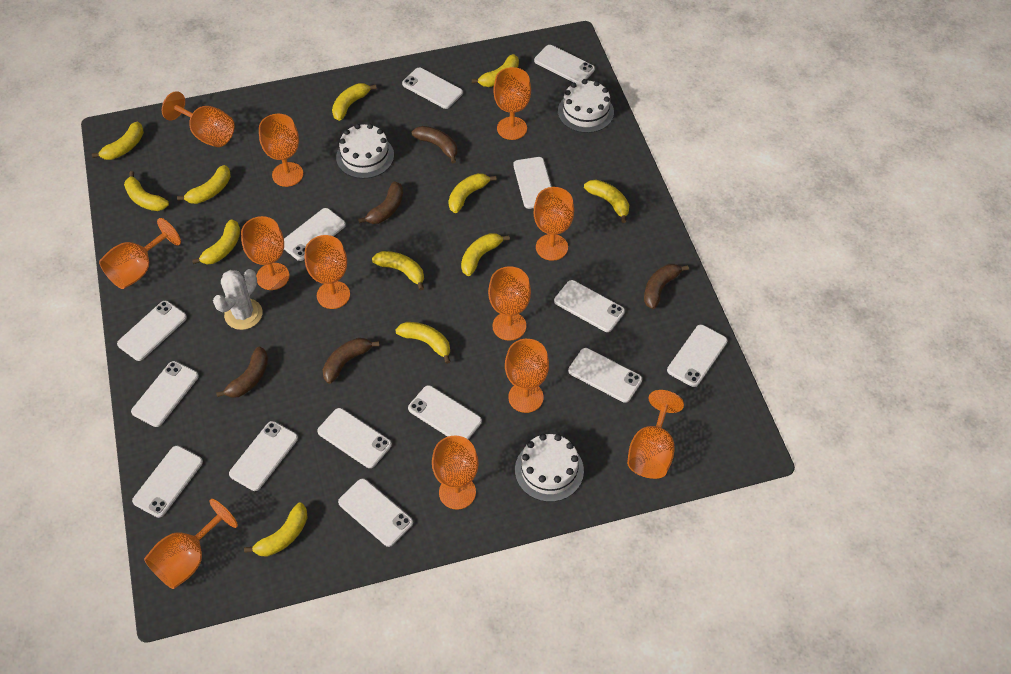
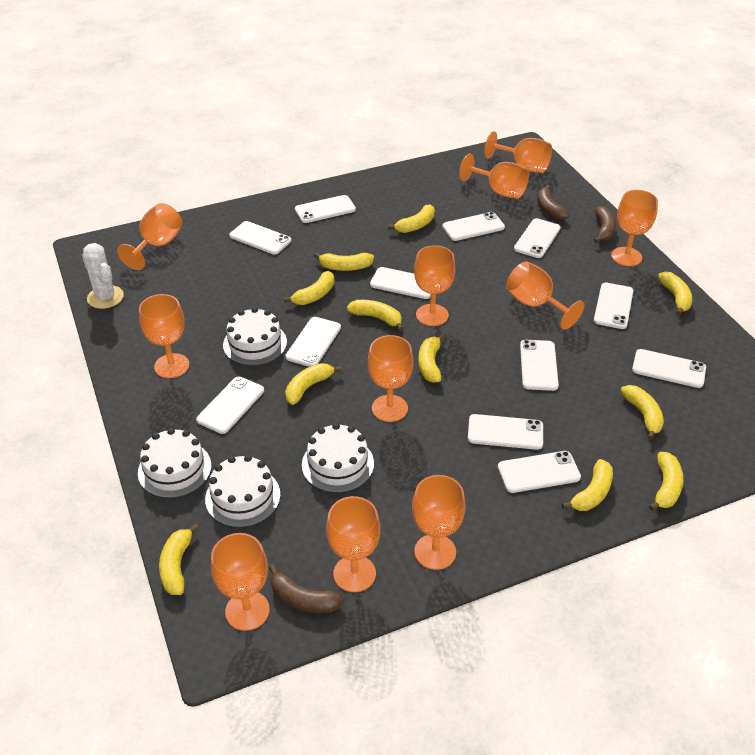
brown banana: [216,347,268,398] [323,338,379,384] [358,181,403,224] [412,126,457,163] [644,264,689,309] = 5 -> [269,564,344,614] [537,185,569,220] [594,206,616,243] = 3
orange goblet: [99,218,181,289] [144,499,238,589] [162,91,235,147] [241,216,289,290] [259,114,303,187] [305,235,350,309] [432,436,479,510] [488,266,531,341] [493,67,531,140] [505,339,549,413] [534,187,574,261] [627,390,684,479] = 12 -> [117,203,182,270] [139,294,189,378] [211,533,270,631] [326,496,381,592] [368,335,413,422] [412,475,465,570] [414,245,455,326] [459,154,529,199] [484,131,552,173] [506,261,584,330] [611,190,658,266] = 11
white cake: [336,124,394,179] [515,434,584,502] [558,79,614,133] = 3 -> [138,428,211,498] [205,455,280,528] [223,307,287,366] [302,423,374,493] = 4
white phone: [117,301,187,361] [131,361,199,427] [132,446,203,518] [229,421,298,491] [284,208,346,261] [317,408,392,468] [338,478,413,547] [402,68,463,109] [408,385,482,439] [513,157,552,209] [534,45,595,83] [554,280,625,332] [568,348,642,403] [667,325,727,387] = 14 -> [196,377,264,434] [229,221,291,255] [285,317,341,367] [295,195,356,223] [370,267,431,299] [442,212,505,241] [468,414,543,450] [498,451,581,493] [514,218,561,258] [520,340,559,391] [594,282,633,329] [632,349,706,388] = 12
yellow banana: [92,122,144,160] [124,171,169,211] [177,165,231,204] [192,219,240,264] [244,502,308,557] [332,83,377,121] [372,251,424,291] [395,322,451,364] [448,173,497,213] [461,233,510,276] [472,54,519,87] [584,179,629,223] = 12 -> [159,524,199,595] [284,271,334,305] [285,363,342,405] [314,253,374,271] [347,300,404,331] [388,204,435,233] [418,334,445,383] [562,459,613,511] [620,385,664,440] [649,452,684,511] [658,271,692,315] = 11

